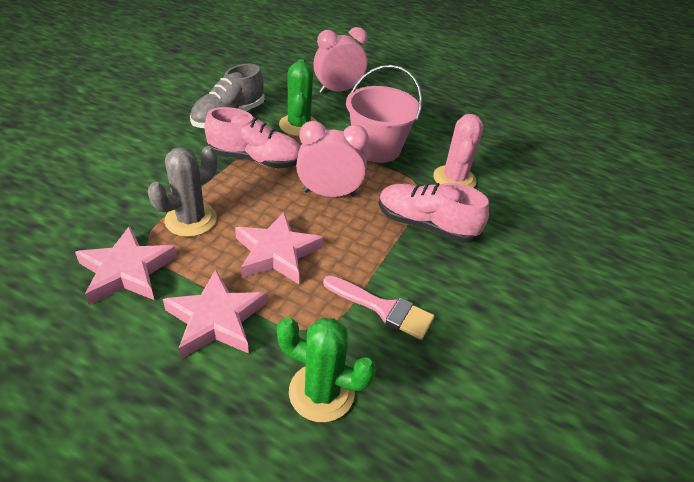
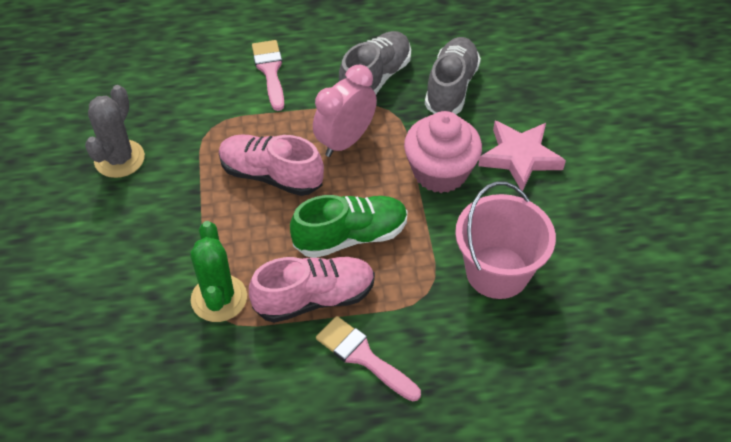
green cactus: [277,317,377,422] [279,59,318,136] = 2 -> [190,221,247,322] = 1
green shoe: none = 0 -> [290,195,408,258] = 1
grey shoe: [190,64,264,128] = 1 -> [339,31,411,94] [425,37,481,114] = 2
pink brush: [323,275,434,340] = 1 -> [252,40,284,111] [316,316,421,402] = 2
pink cactus: [433,114,484,188] = 1 -> none = 0
pink clock: [296,121,369,197] [314,27,368,93] = 2 -> [313,64,377,157] = 1
pink cupcake: none = 0 -> [404,111,482,193] = 1
pink star: [75,226,177,305] [163,270,266,359] [235,212,323,284] = 3 -> [478,121,566,191] = 1

